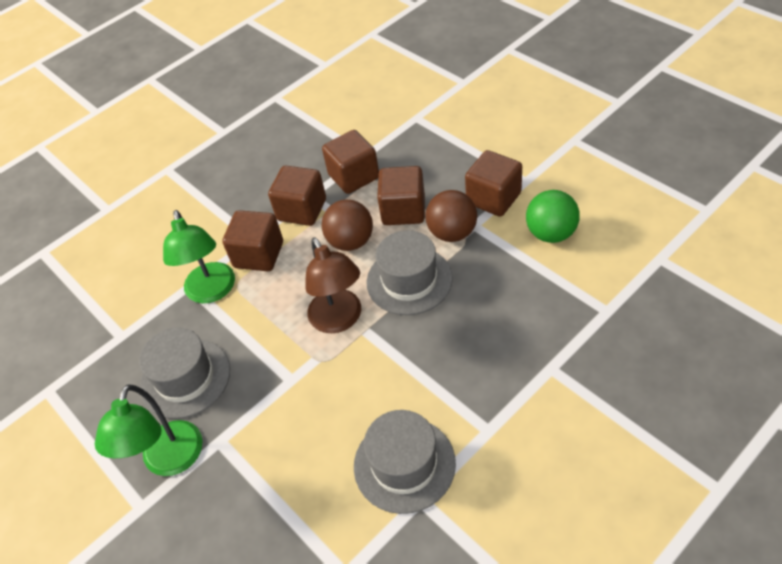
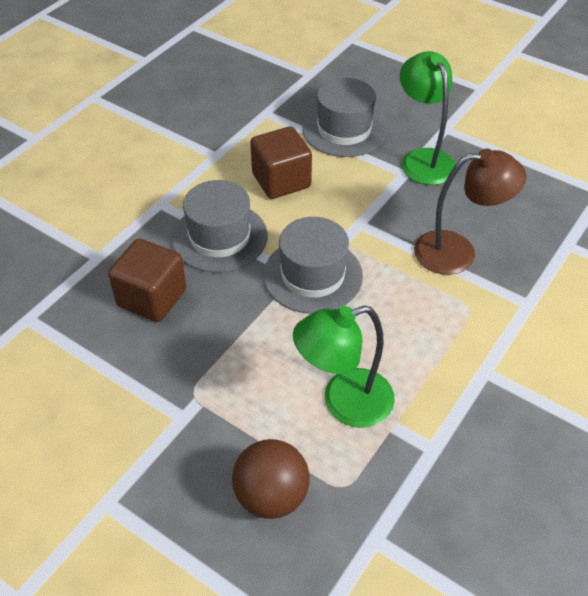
brown ball: [322,200,373,251] [425,190,477,242] = 2 -> [232,439,310,519] = 1
brown cube: [222,210,283,271] [268,166,326,226] [322,130,379,194] [377,166,425,225] [465,150,522,217] = 5 -> [108,238,186,322] [250,126,312,199] = 2
green ball: [526,190,580,243] = 1 -> none = 0

